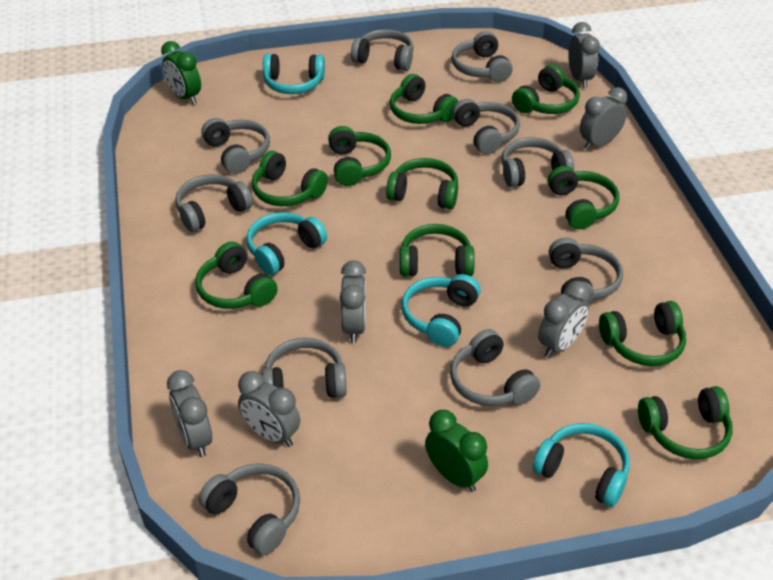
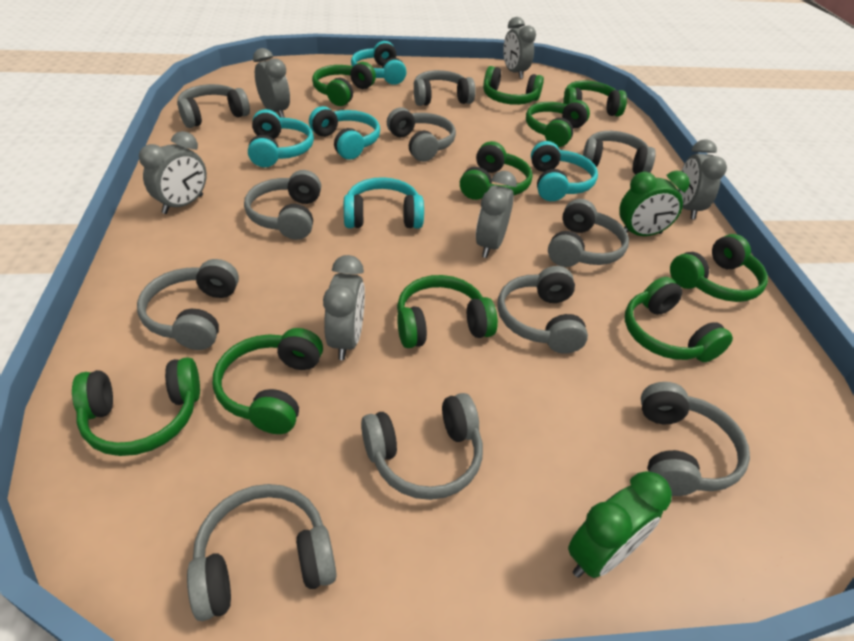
grey headphones: [175,174,253,232] [199,463,300,555] [201,118,270,174] [262,338,347,398] [351,29,414,71] [450,329,540,406] [451,31,512,82] [452,99,520,154] [502,137,574,187] [549,238,623,304] = 10 -> [137,259,239,350] [177,84,250,128] [187,484,337,621] [244,170,321,240] [361,393,483,500] [387,108,456,162] [414,70,476,106] [497,266,588,354] [548,199,629,267] [583,131,656,174] [641,382,750,496] = 11
turquoise headphones: [247,212,327,275] [263,54,325,94] [402,274,481,347] [533,423,630,507] = 4 -> [248,109,314,167] [309,106,380,160] [344,177,424,228] [351,41,407,85] [531,141,598,201] = 5

